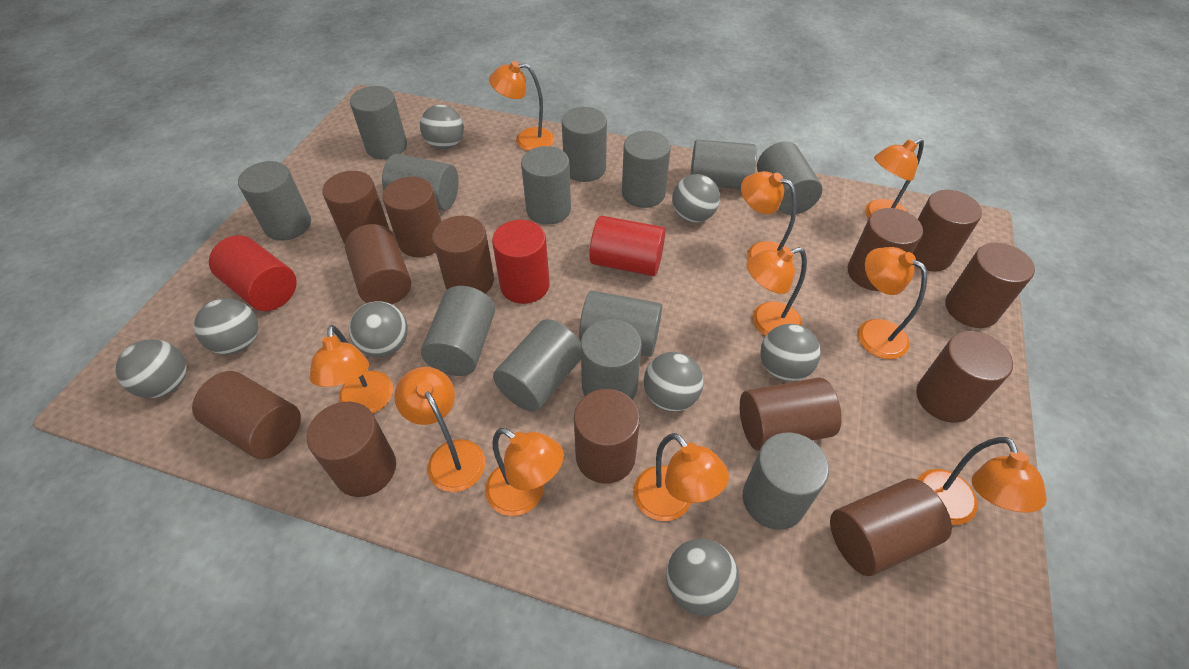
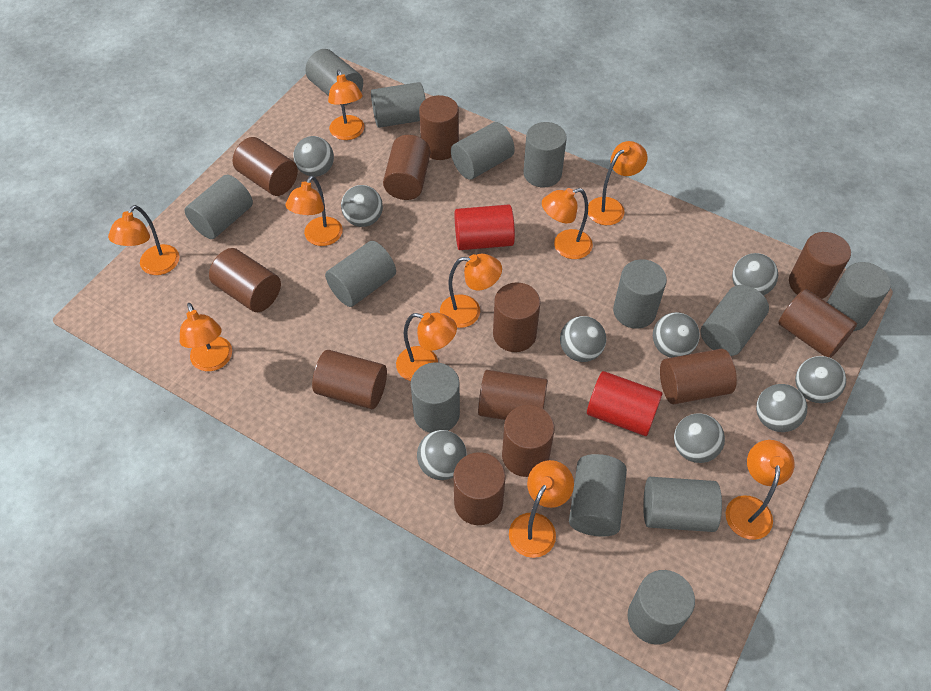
brown cylinder: [192,371,301,459] [307,402,396,497] [322,171,389,244] [345,224,411,304] [382,177,442,257] [432,216,494,293] [574,389,640,484] [740,377,842,451] [830,479,952,576] [848,208,923,291] [913,190,982,271] [916,331,1013,423] [945,243,1035,328] = 13 -> [209,248,281,312] [233,137,298,196] [312,350,387,409] [383,135,431,200] [419,95,459,160] [453,452,506,525] [478,370,548,420] [493,282,541,352] [502,405,555,477] [660,349,737,404] [778,289,857,358] [789,232,851,299] = 12
grey ball: [116,339,187,398] [194,298,258,354] [349,301,408,357] [420,105,464,150] [644,352,704,412] [666,539,740,616] [672,174,720,223] [760,324,821,381] = 8 -> [293,136,334,177] [341,185,383,227] [417,430,467,480] [560,316,606,362] [653,312,700,358] [674,413,725,463] [732,253,778,296] [756,384,807,432] [795,356,846,403] = 9
red cylinder: [209,235,297,311] [492,220,550,304] [589,216,665,276] = 3 -> [455,204,515,250] [587,371,662,436] = 2

